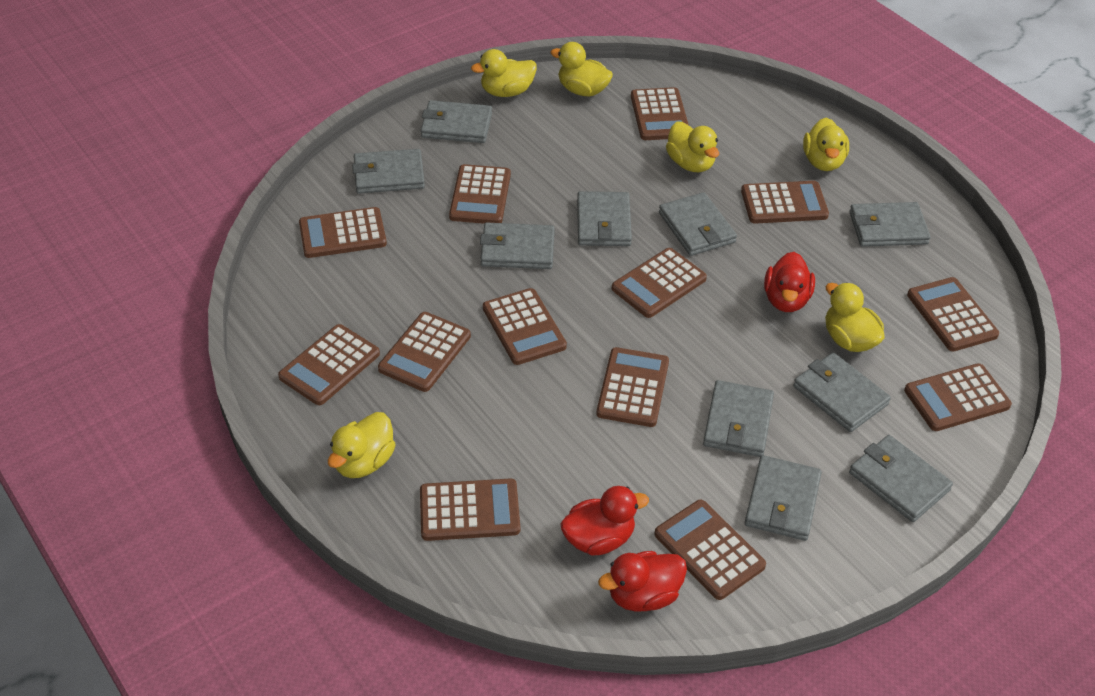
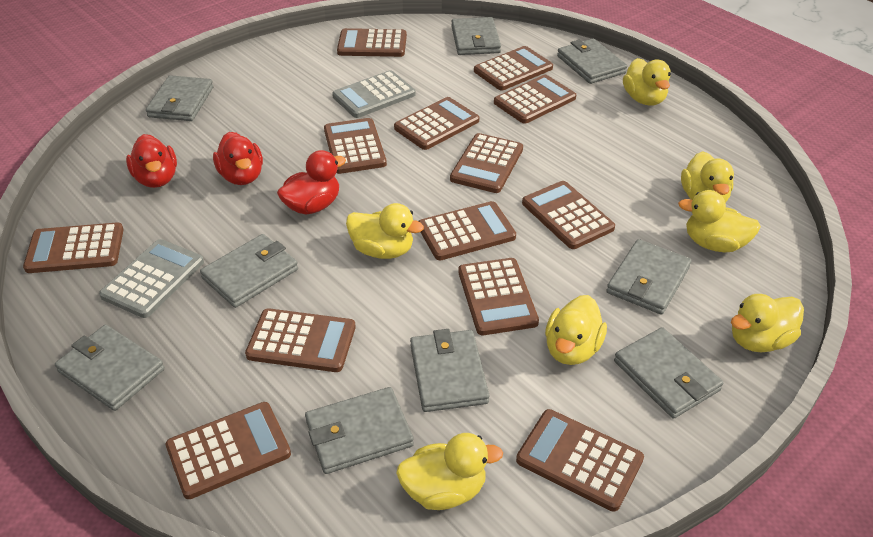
grey calculator: none = 0 -> [99,239,204,318] [332,70,416,118] = 2
grey wallet: [352,149,425,194] [421,100,492,143] [480,223,555,269] [577,191,632,246] [659,192,737,256] [703,380,774,457] [745,455,822,541] [793,353,891,432] [849,202,931,247] [849,435,953,522] = 10 -> [55,325,165,411] [146,75,213,121] [200,234,298,308] [305,387,414,474] [410,329,489,412] [451,17,501,55] [557,38,627,84] [607,239,692,315] [614,327,723,419] = 9
yellow duck: [328,412,395,478] [471,49,537,97] [550,42,613,96] [666,122,719,172] [803,117,849,171] [825,283,885,352] = 6 -> [346,203,424,259] [396,433,503,510] [545,295,607,365] [623,58,671,106] [678,190,761,252] [681,151,734,203] [731,294,804,352] = 7

